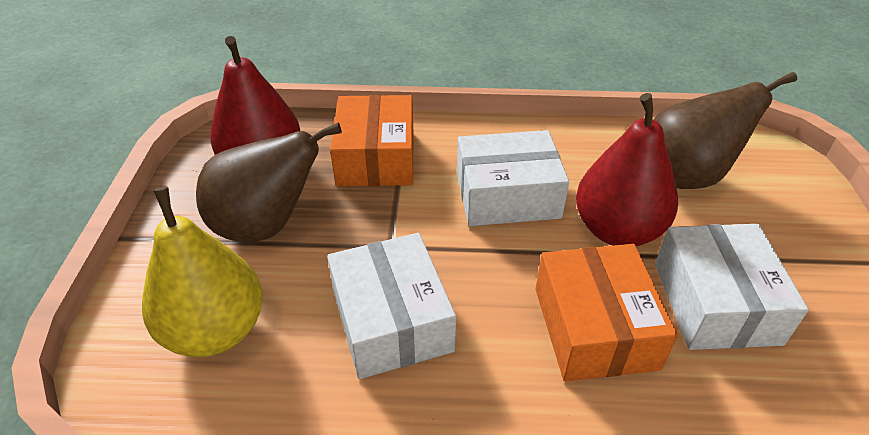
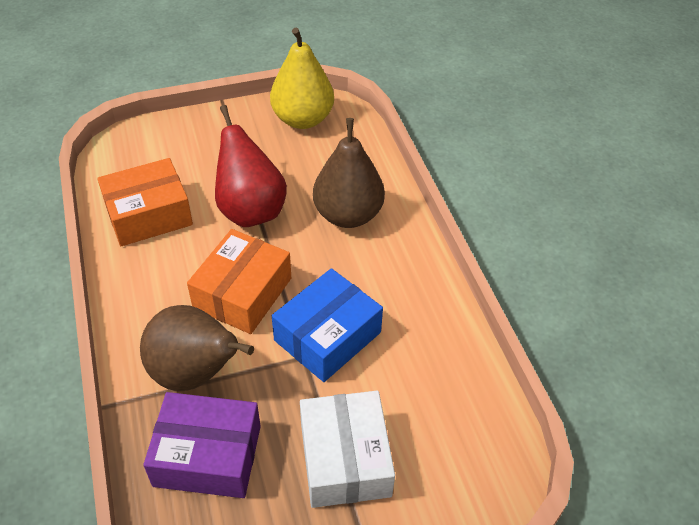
blue box: none = 0 -> [272,268,383,382] = 1
purple box: none = 0 -> [143,392,261,498] = 1
red pear: [210,36,300,154] [576,93,678,246] = 2 -> [215,105,287,227] = 1
white box: [327,233,456,379] [457,130,569,226] [655,224,809,350] = 3 -> [300,391,395,508] = 1

